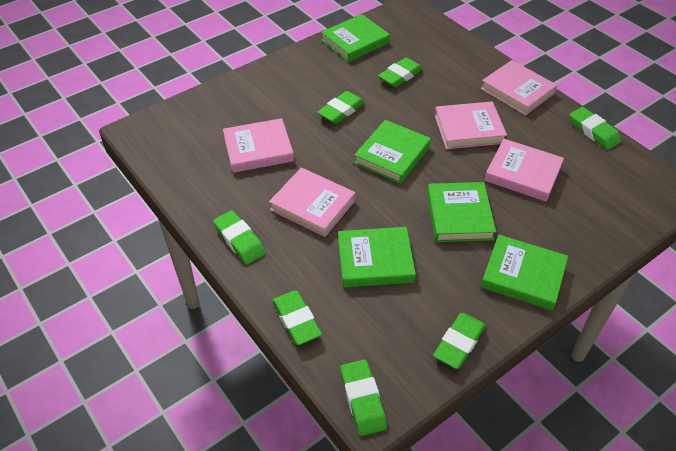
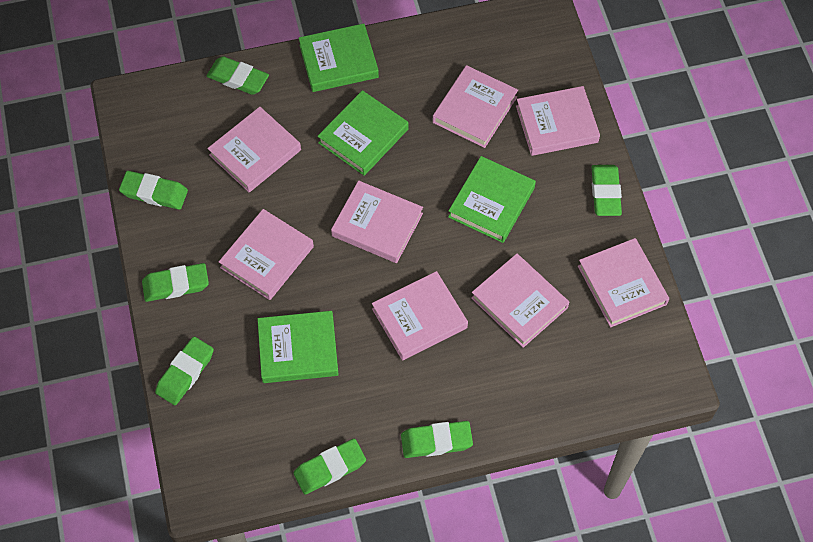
green book: [321,14,390,62] [338,227,416,287] [354,120,431,184] [427,182,496,242] [481,235,568,311] = 5 -> [257,311,339,383] [299,23,379,92] [317,90,408,176] [448,156,536,243] = 4
pink book: [223,118,294,173] [269,167,356,237] [434,101,507,149] [480,60,557,115] [484,139,564,202] = 5 -> [207,107,301,192] [219,209,314,300] [331,180,423,263] [372,271,468,361] [433,65,518,148] [471,254,569,348] [516,86,600,156] [578,238,669,327] = 8

